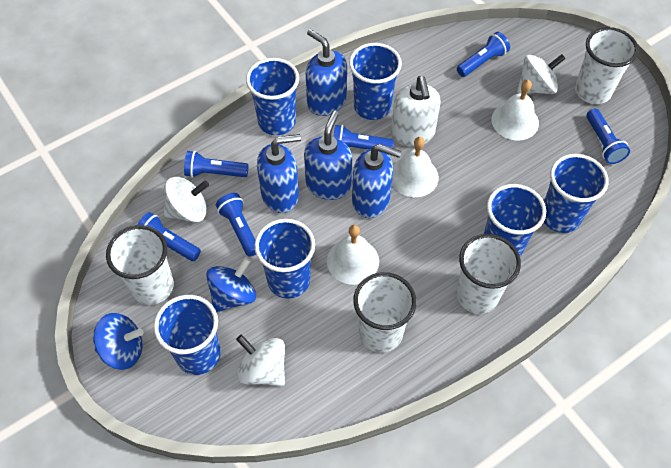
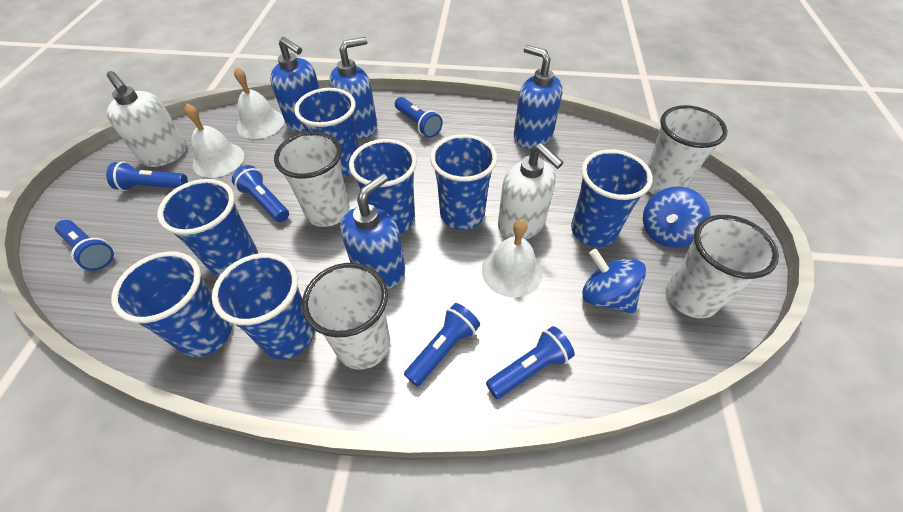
blue cup: [154,295,221,375] [246,58,299,135] [254,219,315,299] [349,43,402,120] [484,184,546,257] [544,154,609,233] = 6 -> [111,251,232,357] [157,179,258,277] [212,253,315,359] [294,88,359,177] [349,139,417,233] [430,134,497,230] [571,149,653,247] = 7
white soap dispenser: [391,76,441,147] = 1 -> [107,71,187,167] [498,143,564,240] = 2
white spinning top: [164,177,209,223] [236,335,285,386] [517,54,566,94] = 3 -> none = 0

